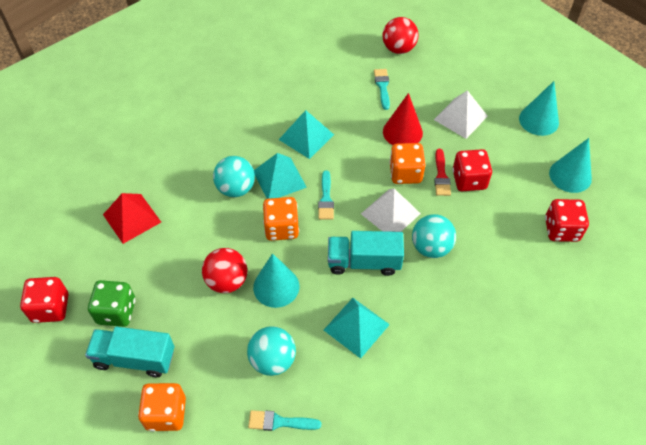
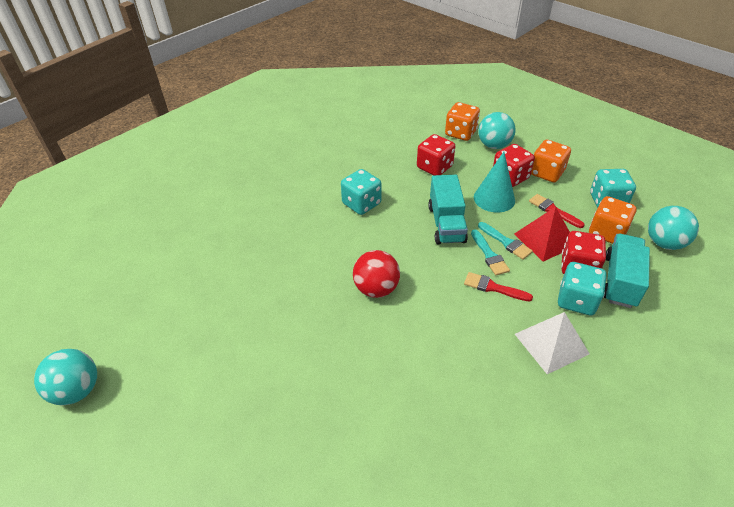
green dice: [88,280,135,327] = 1 -> none = 0
red ball: [202,248,247,293] [383,17,418,54] = 2 -> [353,250,400,298] = 1
red brush: [434,149,451,196] = 1 -> [464,272,533,302] [529,194,584,228] = 2
red cone: [383,93,423,145] = 1 -> none = 0
turquoise brush: [248,410,321,431] [318,170,334,220] [374,69,390,110] = 3 -> [471,229,510,275] [478,222,533,260] = 2
turquoise cone: [253,253,299,308] [519,81,559,136] [549,138,592,193] = 3 -> [474,152,515,213] = 1
turquoise dice: none = 0 -> [341,169,381,215] [558,262,607,315] [590,169,636,208] = 3
turquoise pyramid: [254,153,307,199] [279,110,334,159] [324,298,390,359] = 3 -> none = 0
white pyramid: [361,189,421,232] [434,90,488,139] = 2 -> [515,312,590,374] = 1

